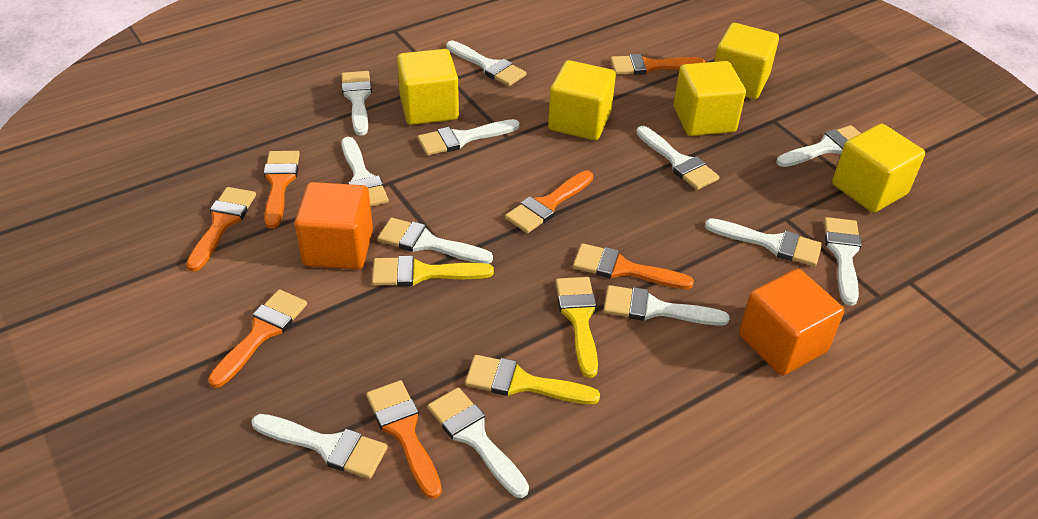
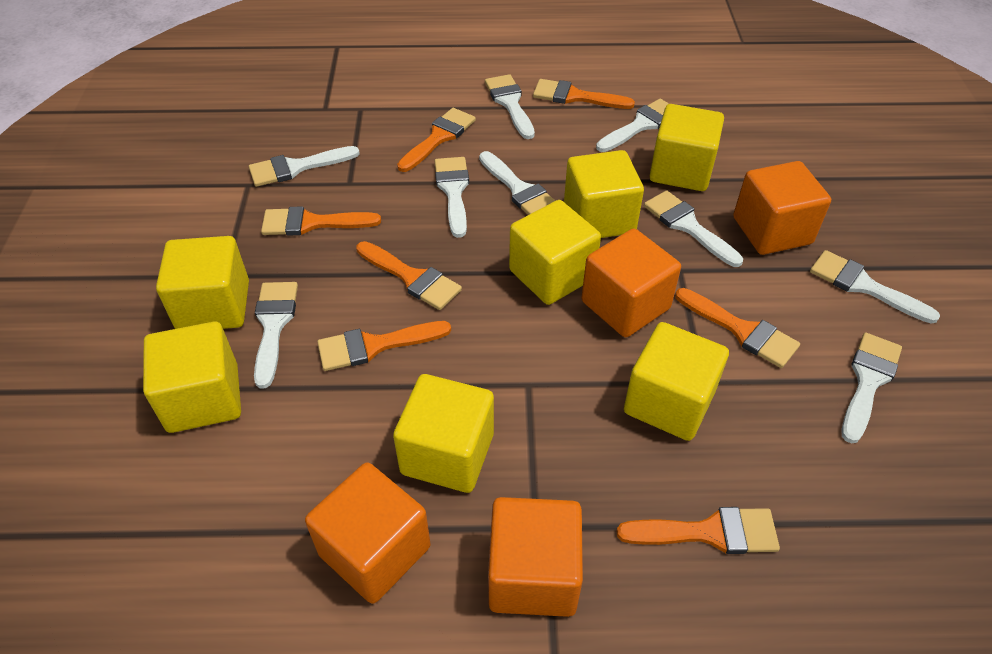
orange cube: [295,182,373,269] [739,269,844,376] = 2 -> [305,463,430,604] [488,497,583,617] [581,229,681,337] [733,161,831,255] = 4
white brush: [251,414,388,479] [341,71,372,136] [342,137,389,207] [377,218,493,264] [418,119,520,156] [428,387,529,498] [446,40,526,86] [603,285,730,326] [636,126,720,190] [705,218,822,266] [777,125,861,167] [824,217,862,306] = 12 -> [249,146,360,187] [254,282,298,388] [435,157,469,238] [479,151,555,215] [485,74,535,139] [596,99,669,152] [644,190,743,267] [810,250,940,324] [842,333,902,444] = 9
yellow brush: [372,256,494,286] [465,355,600,404] [556,277,598,378] = 3 -> none = 0
yellow cube: [397,49,459,125] [548,60,616,140] [674,61,746,136] [714,23,779,99] [832,124,925,213] = 5 -> [143,322,241,433] [156,236,249,329] [393,374,494,493] [509,200,601,305] [564,150,644,238] [624,322,729,441] [650,104,724,191] = 7

